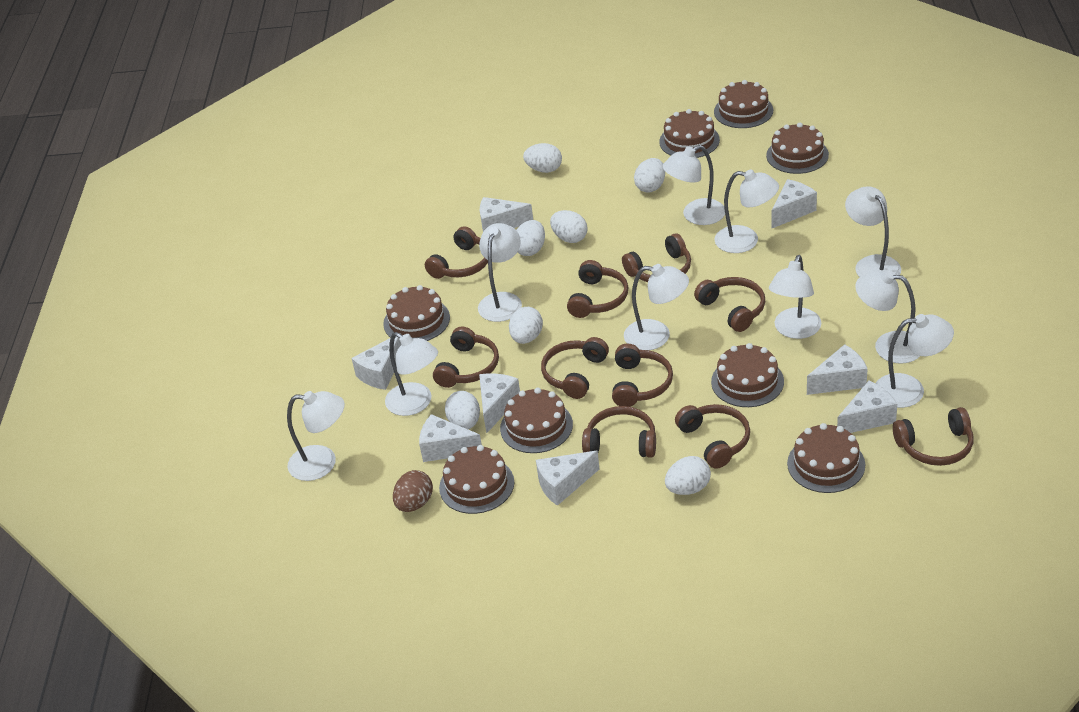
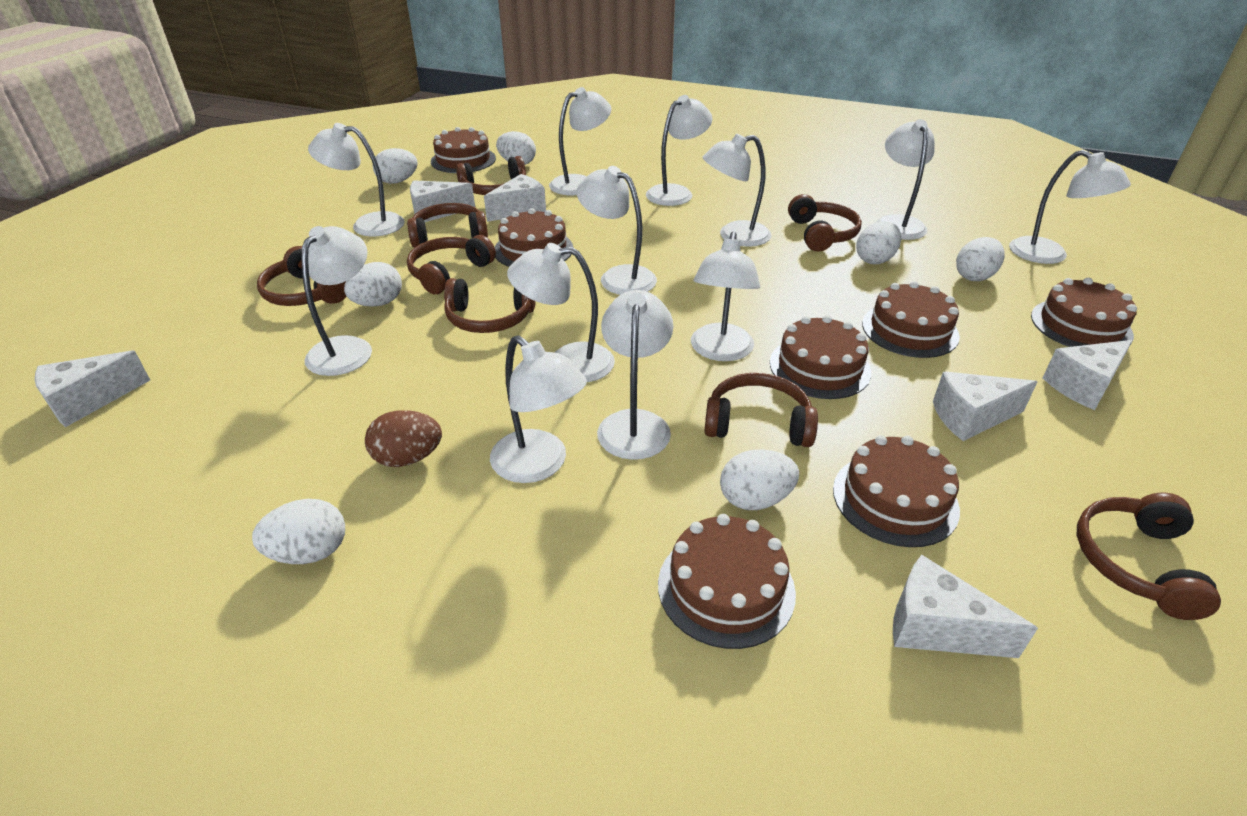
brown cake: [383,285,450,341] [439,445,514,514] [500,388,573,453] [659,109,720,158] [711,343,784,407] [714,80,773,128] [766,123,829,174] [787,423,865,493] = 8 -> [431,127,496,173] [494,208,573,267] [658,514,796,649] [770,315,871,399] [833,435,960,547] [862,281,960,358] [1031,278,1137,347] = 7
brown headphones: [425,226,488,279] [433,327,499,388] [541,337,609,399] [567,260,628,318] [582,406,656,458] [612,343,673,407] [622,233,691,282] [675,404,750,469] [694,277,765,332] [893,407,973,466] = 10 -> [257,246,347,306] [407,203,488,248] [407,235,496,294] [444,278,536,333] [456,156,526,195] [704,373,818,447] [788,194,862,252] [1077,492,1221,620] = 8
white cheese: [352,333,401,390] [419,414,482,462] [479,373,520,433] [480,197,533,232] [536,451,600,506] [772,179,817,228] [807,344,868,395] [837,381,897,433] = 8 -> [35,350,150,427] [410,181,475,222] [484,174,546,222] [893,555,1038,658] [933,372,1037,441] [1043,340,1133,410] = 6
white lamp: [287,391,345,481] [385,332,438,416] [478,223,522,322] [624,264,689,350] [663,145,725,225] [715,169,779,253] [769,255,821,339] [845,186,901,280] [855,270,920,364] [876,314,954,408] = 10 -> [301,226,372,376] [308,123,405,237] [490,335,587,483] [507,243,615,382] [549,87,611,195] [576,166,657,295] [597,290,673,460] [646,95,712,206] [691,231,760,361] [703,134,771,247] [876,119,935,240] [1009,150,1131,264] = 12

